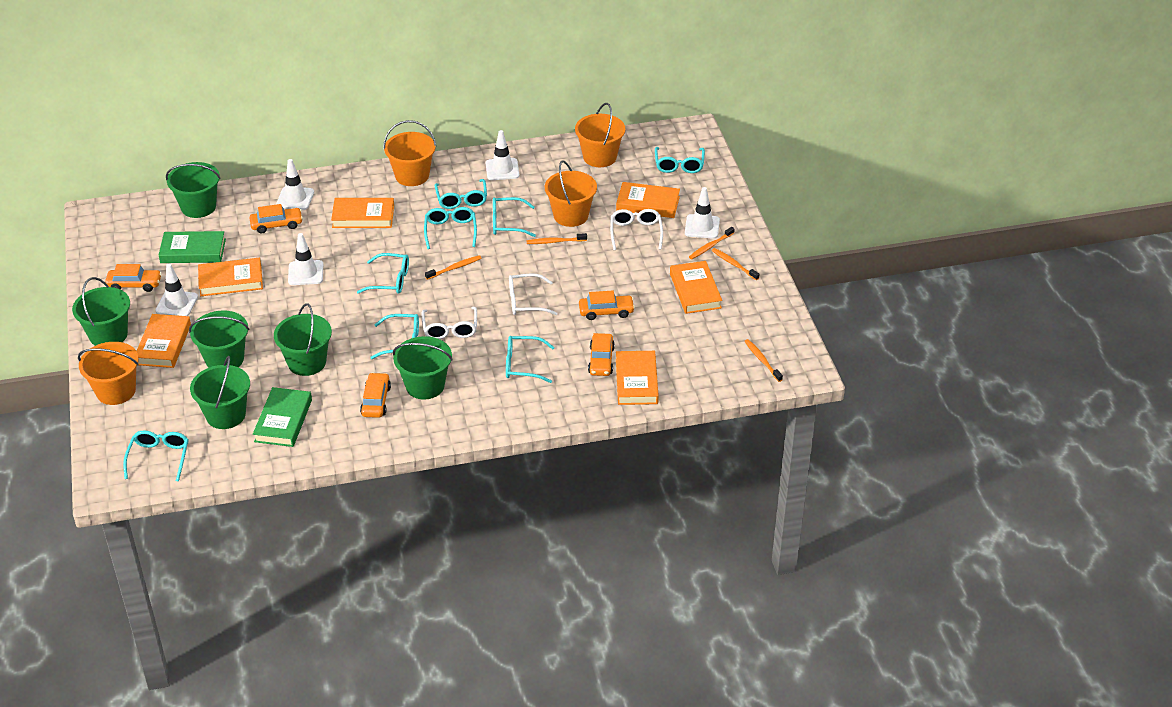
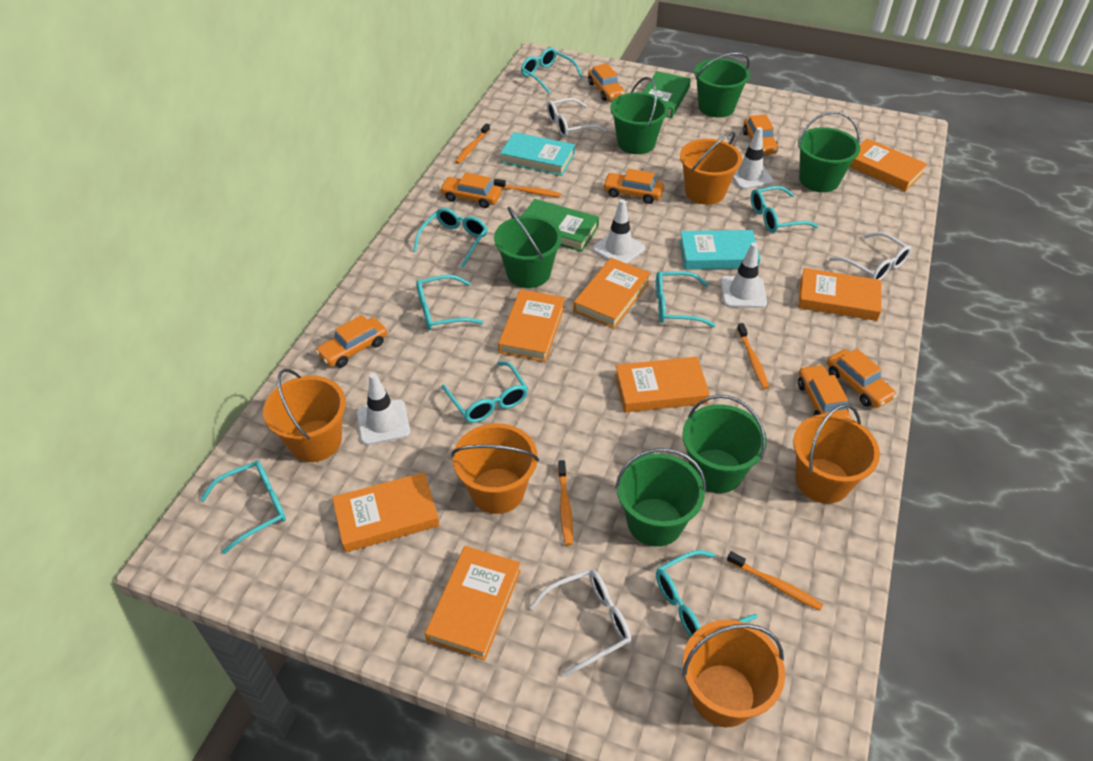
orange book: [137,314,191,368] [198,258,263,296] [331,198,394,228] [616,182,680,218] [616,351,659,405] [670,261,722,314] = 6 -> [332,472,439,552] [425,546,521,660] [498,289,565,362] [573,258,651,329] [615,357,710,412] [798,268,881,321] [850,138,927,192] = 7
orange bucket: [78,342,139,405] [383,120,436,186] [545,160,597,227] [575,103,625,167] = 4 -> [263,369,346,462] [451,423,539,514] [680,132,742,205] [682,620,785,727] [793,404,880,504] = 5
orange car: [105,264,162,292] [250,204,303,233] [360,373,391,418] [579,291,635,320] [588,333,615,376] = 5 -> [315,315,387,367] [440,173,502,208] [588,63,625,101] [603,169,664,204] [743,115,778,155] [798,364,851,419] [827,349,897,408] = 7
turquoise book: none = 0 -> [500,132,575,176] [679,230,761,270] = 2
white traffic cone: [155,264,198,316] [276,159,314,210] [288,233,323,285] [486,130,519,180] [685,187,720,239] = 5 -> [357,373,410,445] [593,199,645,264] [721,243,767,308] [733,127,774,189] = 4

